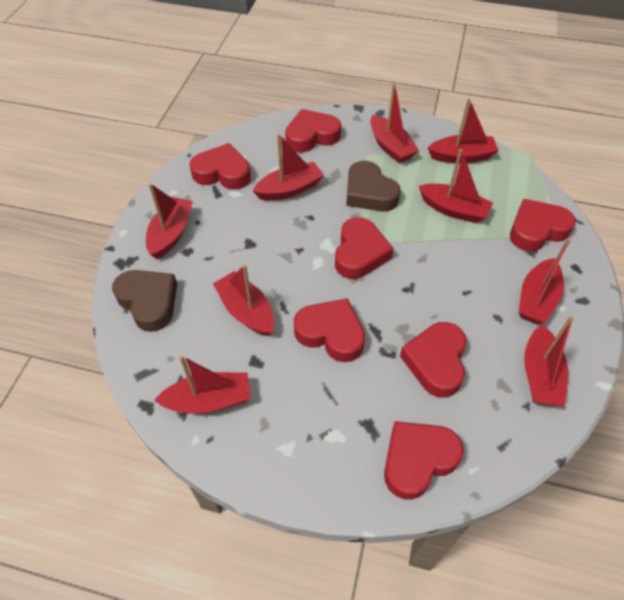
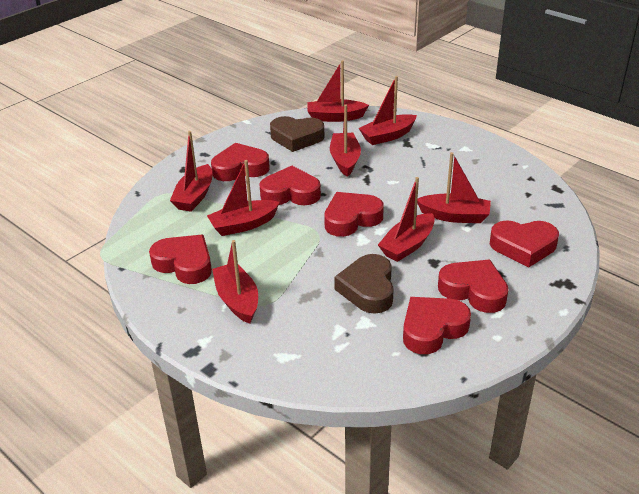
red boat: [146,183,193,259] [154,355,251,414] [213,264,274,337] [253,134,324,201] [370,83,419,163] [419,149,493,223] [428,98,499,163] [519,238,571,324] [524,316,574,407] = 9 -> [170,131,212,212] [207,160,280,236] [212,240,258,324] [307,60,369,122] [330,105,361,177] [359,76,417,145] [378,177,435,262] [417,152,491,223] = 8

